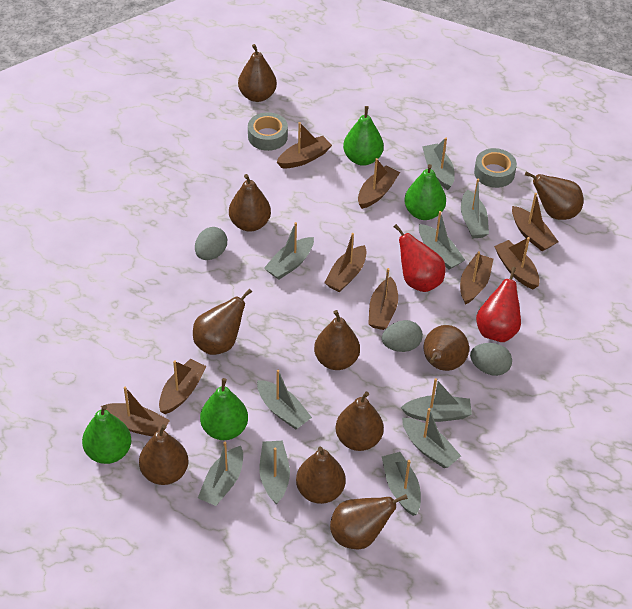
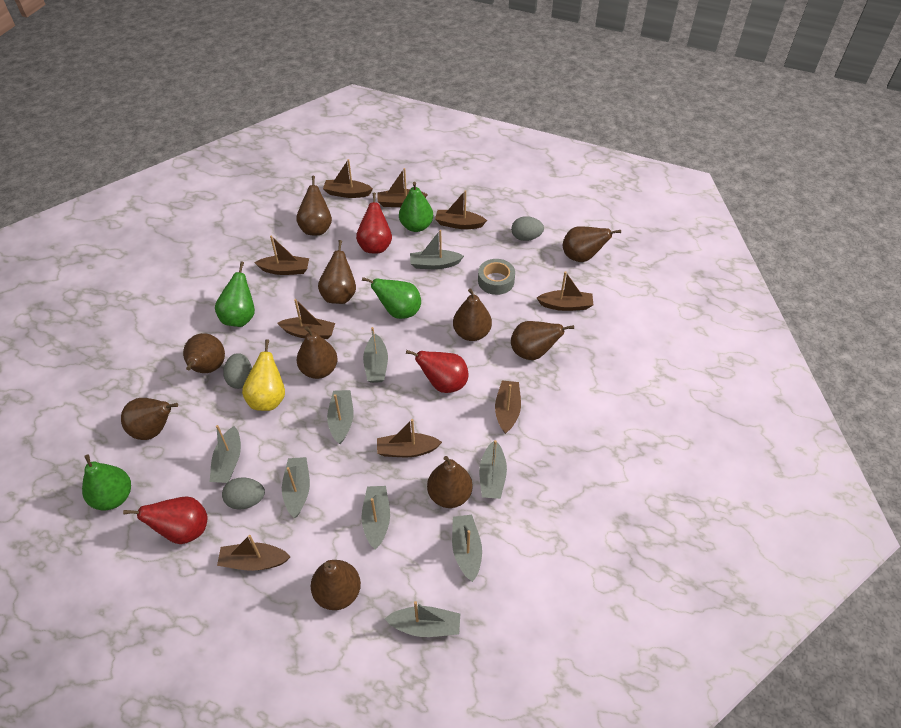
grey boat: [198,441,243,506] [257,370,312,429] [260,441,290,505] [264,222,314,280] [382,452,421,516] [401,378,472,422] [402,408,461,468] [419,211,465,270] [422,138,455,190] [461,179,489,238] = 10 -> [209,425,241,483] [282,457,310,518] [327,390,353,444] [361,486,390,549] [363,327,388,383] [384,601,460,637] [410,230,464,269] [452,515,482,582] [479,440,507,499] = 9
grey tape: [248,112,288,151] [474,148,517,188] = 2 -> [478,259,515,295] = 1
red pear: [394,224,445,292] [476,267,521,342] = 2 -> [123,496,207,544] [356,193,392,253] [406,350,468,393] = 3
yellow pear: none = 0 -> [242,339,285,411] = 1

